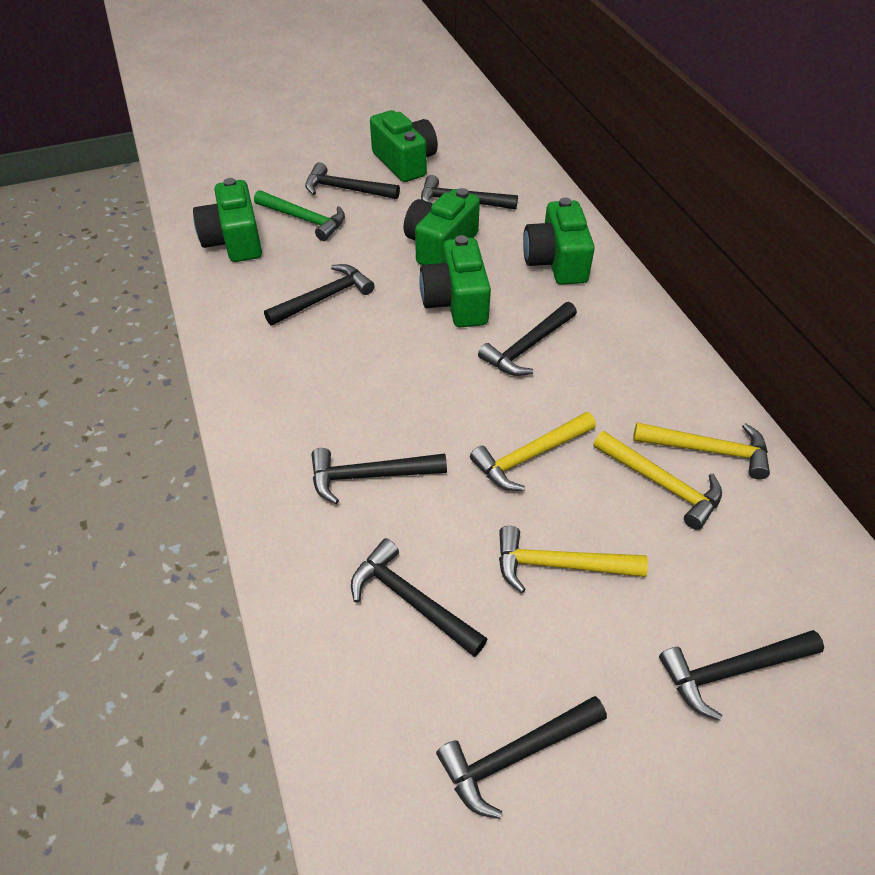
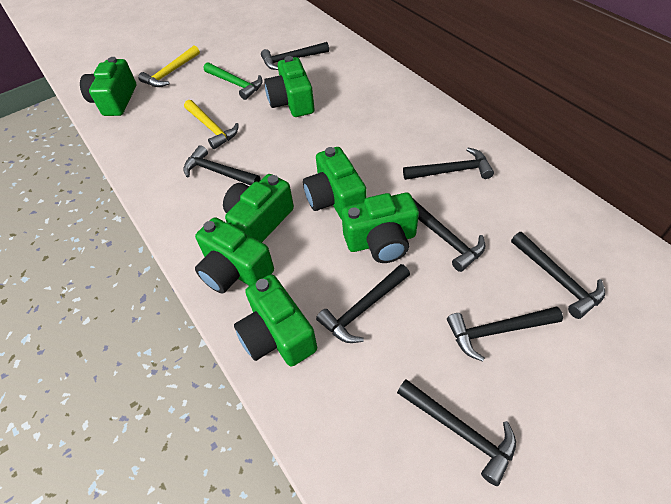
green camera: [193,178,262,262] [370,110,438,182] [404,188,480,265] [419,235,491,327] [523,198,595,285] = 5 -> [80,57,136,116] [195,217,274,294] [223,174,294,242] [234,274,317,366] [264,56,315,117] [303,147,367,220] [342,193,419,263] = 7
yellow hammer: [470,412,596,491] [499,526,648,593] [593,431,722,530] [633,422,770,480] = 4 -> [138,45,200,87] [184,100,239,149] = 2

